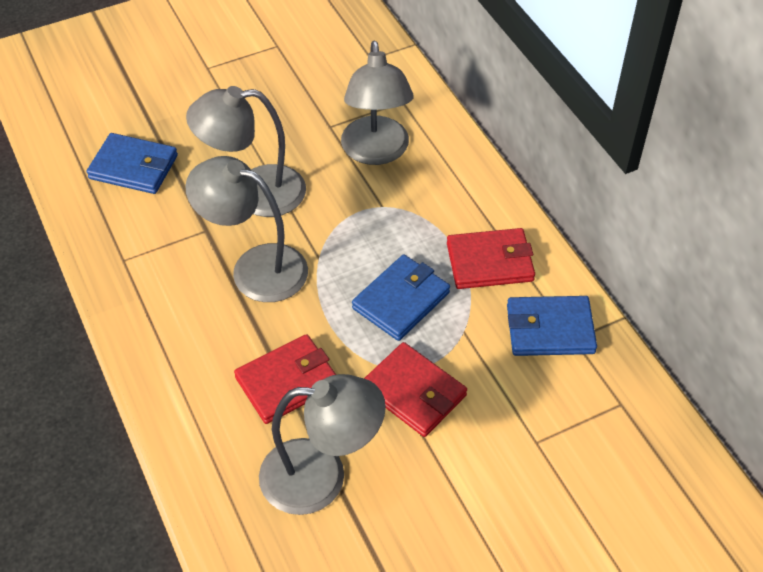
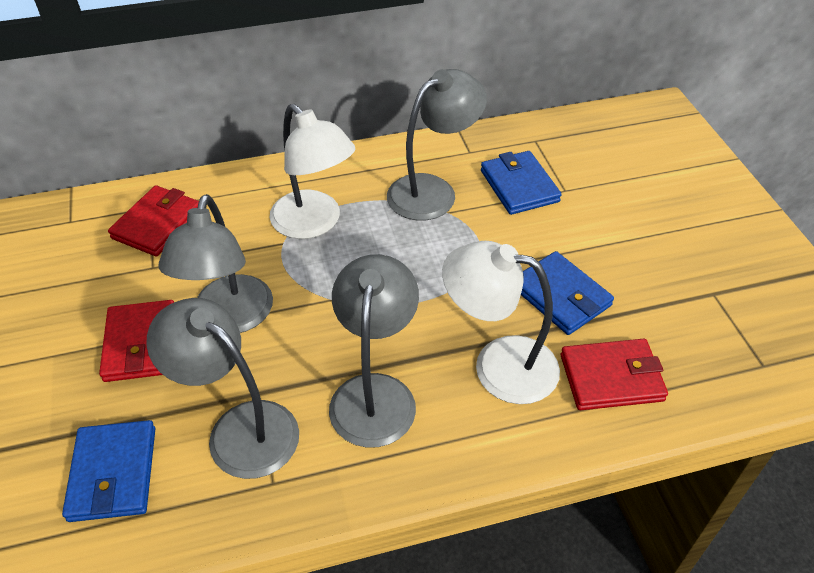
white lamp: none = 0 -> [270,104,355,239] [442,241,560,404] = 2

